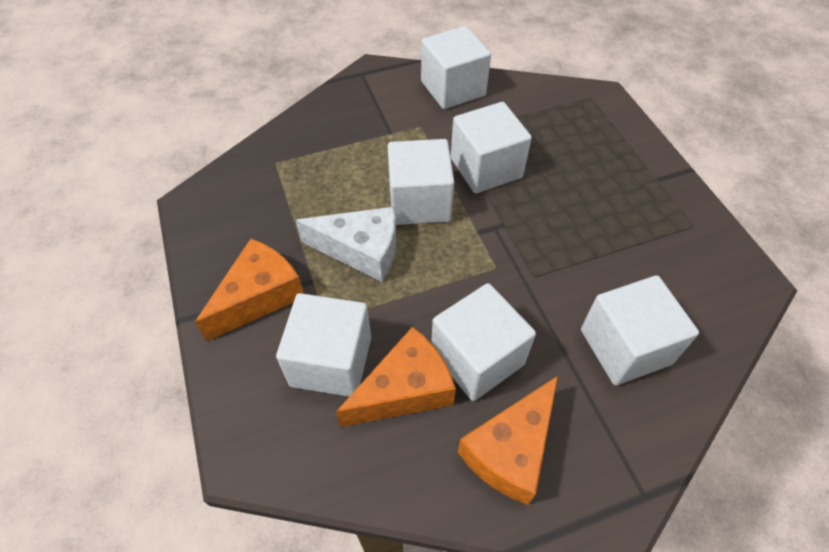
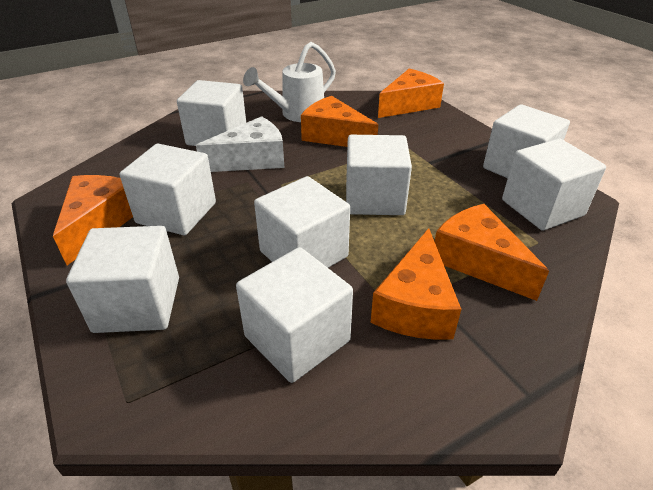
orange cheese: [195,239,304,341] [336,326,456,427] [458,376,558,505] = 3 -> [53,175,133,265] [301,96,378,147] [371,228,461,340] [378,69,444,118] [434,204,549,301] = 5
white cube: [276,293,371,397] [388,139,454,225] [421,26,491,109] [431,283,536,401] [451,102,532,194] [581,275,699,386] = 6 -> [66,226,179,333] [120,144,216,235] [177,80,246,146] [236,247,353,383] [254,176,350,268] [346,135,412,215] [483,104,570,178] [502,139,606,231] = 8
white watering can: none = 0 -> [243,42,336,122] = 1

